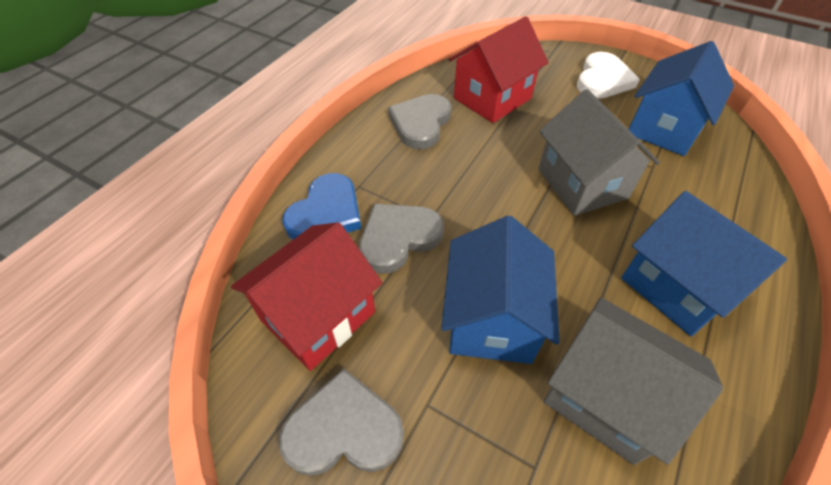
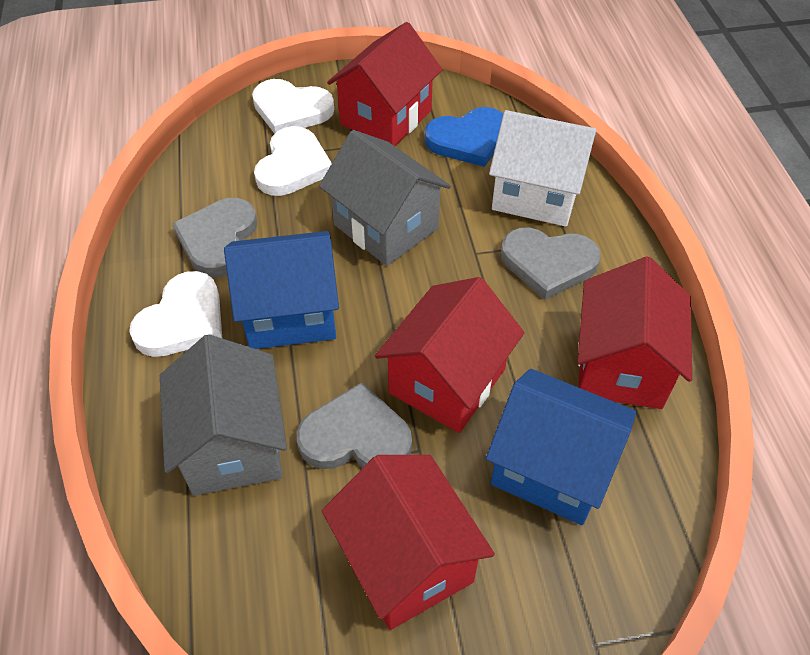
blue house: [441,216,560,364] [621,191,787,336] [629,41,734,156] = 3 -> [224,231,339,349] [486,369,636,525] = 2
red house: [231,222,383,371] [449,17,549,123] = 2 -> [322,455,495,630] [327,22,442,146] [375,277,524,433] [577,256,692,409] = 4
white heart: [577,52,640,98] = 1 -> [129,271,222,357] [252,79,334,134] [254,126,332,196] = 3
white house: none = 0 -> [489,110,596,227] = 1

